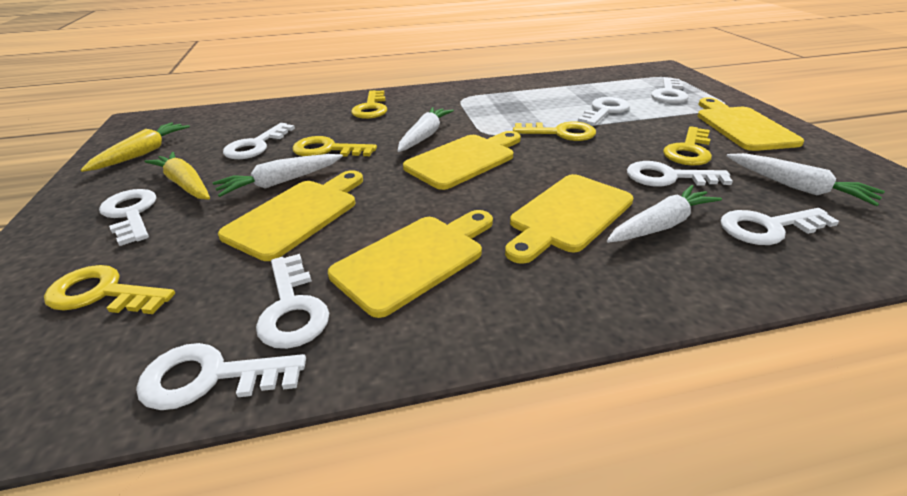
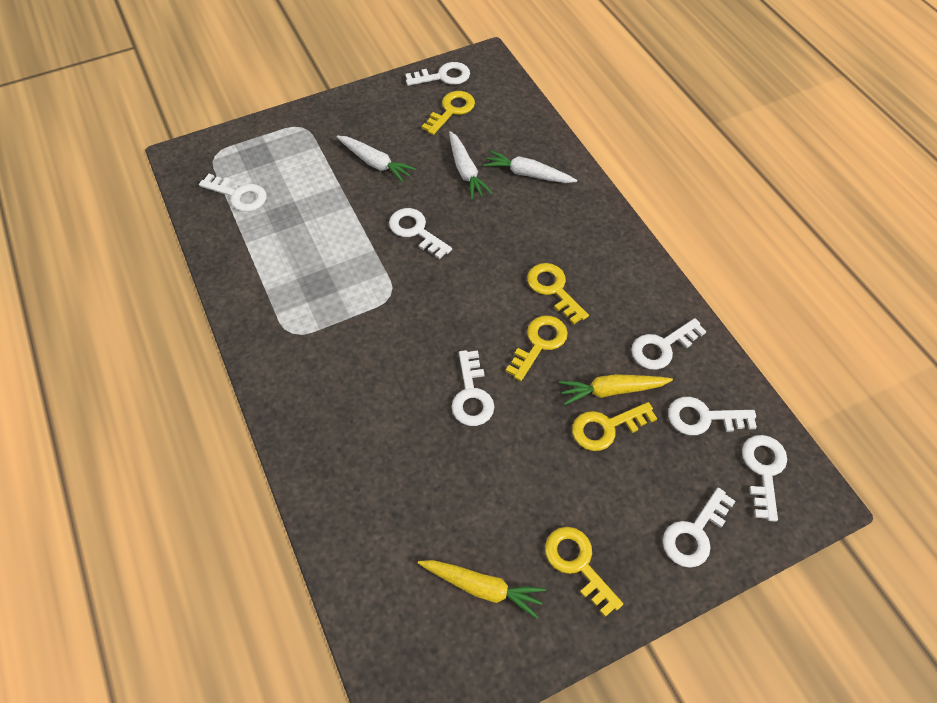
white carrot: [213,154,343,197] [398,107,454,152] [607,185,722,243] [727,153,885,206] = 4 -> [337,136,416,183] [449,131,492,200] [483,150,577,183] = 3
yellow cutting board: [218,170,363,261] [328,210,493,318] [403,131,521,190] [505,174,633,264] [697,98,804,151] = 5 -> none = 0

